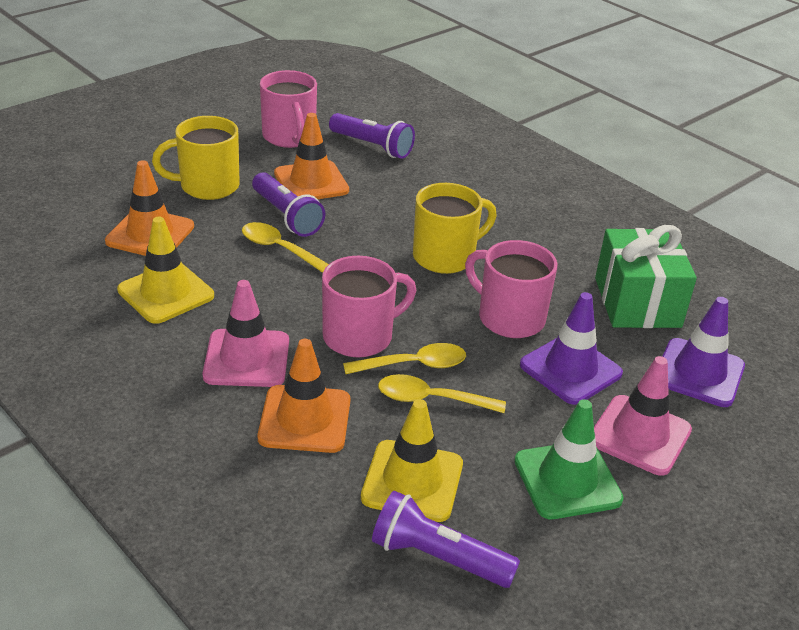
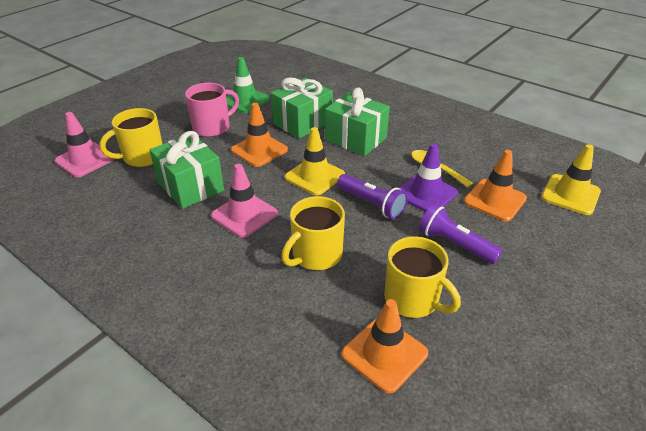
green gift: [595,225,697,328] = 1 -> [149,131,224,209] [271,77,333,139] [325,88,390,156] = 3
pink mug: [260,70,317,148] [322,256,416,357] [465,240,557,338] = 3 -> [185,83,239,137] = 1
purple flashlight: [252,172,325,237] [329,113,415,159] [372,491,520,588] = 3 -> [337,174,408,219] [419,204,503,264] = 2
purple traffic cone: [520,292,623,405] [662,297,745,407] = 2 -> [399,143,458,212] = 1
yellow mug: [152,116,240,200] [413,183,497,274] = 2 -> [100,108,162,167] [281,196,345,270] [384,236,461,318] = 3
yellow spoon: [242,222,329,273] [343,343,466,374] [378,374,506,413] = 3 -> [411,150,473,188] = 1

